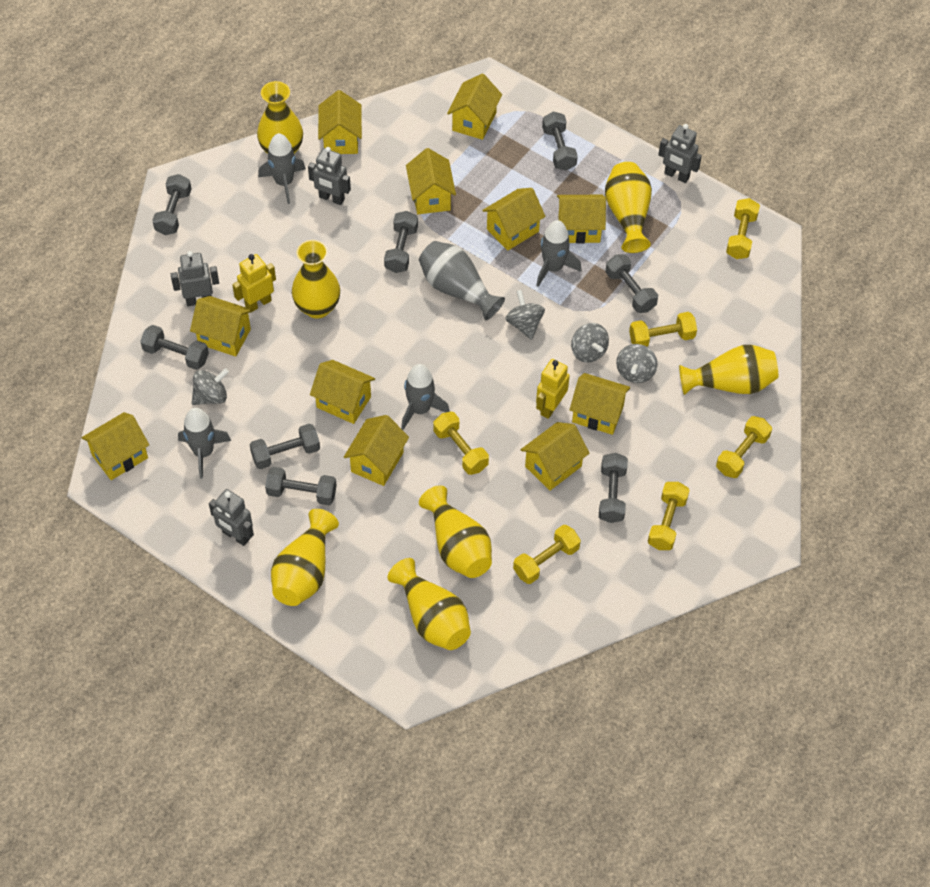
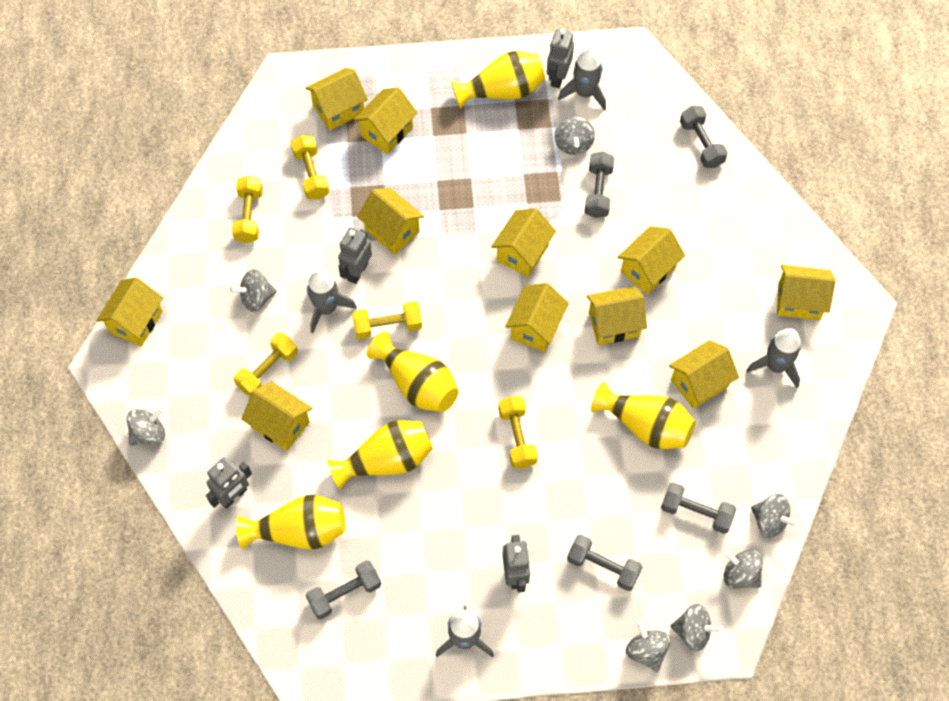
grey dumbbell: [140,325,209,370] [152,174,192,235] [250,424,320,469] [265,467,337,505] [384,211,418,273] [542,111,578,171] [599,453,628,523] [606,254,658,313] = 8 -> [306,560,381,619] [567,535,642,591] [585,152,614,218] [661,482,737,534] [680,106,728,168] = 5
grey spinning top: [192,368,229,405] [506,290,545,340] [571,323,609,363] [616,344,658,383] = 4 -> [127,407,165,446] [230,269,277,312] [555,117,595,155] [626,619,671,672] [670,604,723,651] [723,550,763,589] [751,494,798,538] = 7
grey vase: [419,241,505,321] = 1 -> none = 0
yellow dumbbell: [433,412,489,475] [513,525,581,584] [629,312,697,346] [648,482,690,550] [716,416,772,478] [726,198,760,259] = 6 -> [232,176,263,243] [234,333,298,396] [291,135,330,199] [352,301,422,339] [498,396,538,468] = 5
yellow robot: [232,254,276,313] [536,359,570,419] = 2 -> none = 0
yellow vase: [257,81,303,154] [271,509,339,606] [292,240,340,319] [387,558,471,650] [419,485,492,578] [605,162,652,253] [679,345,778,395] = 7 -> [236,495,346,549] [327,420,433,490] [367,332,458,412] [451,51,545,109] [591,382,696,449] = 5

